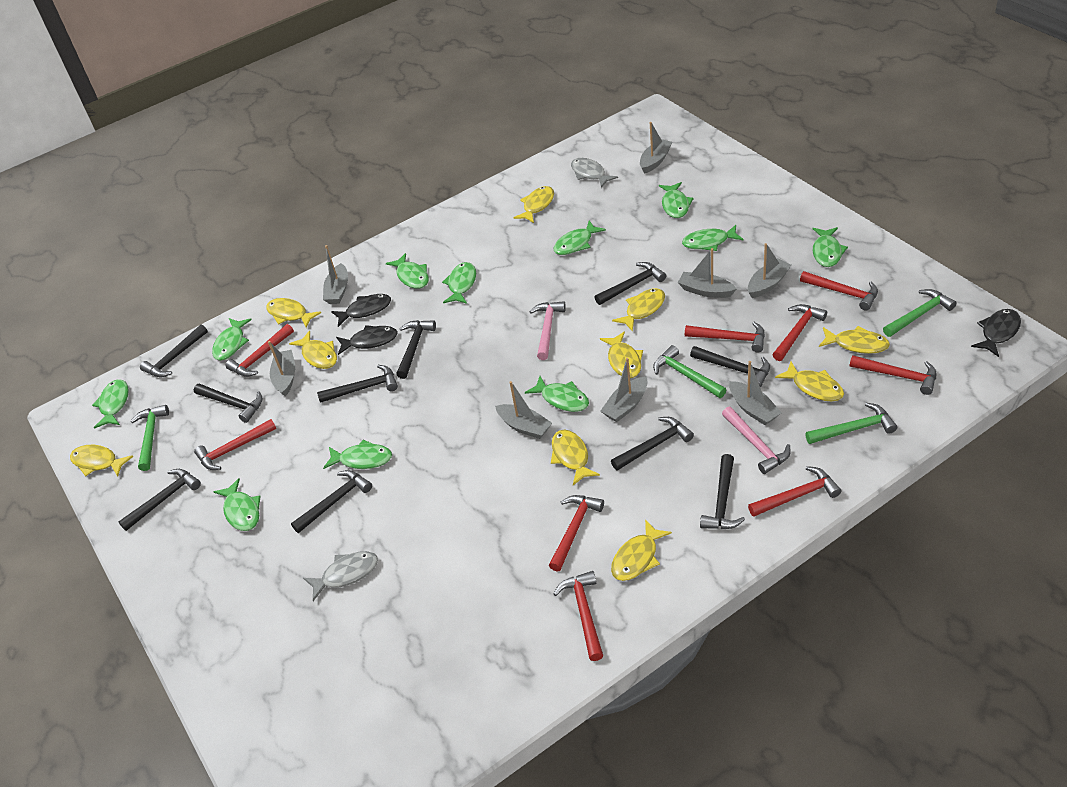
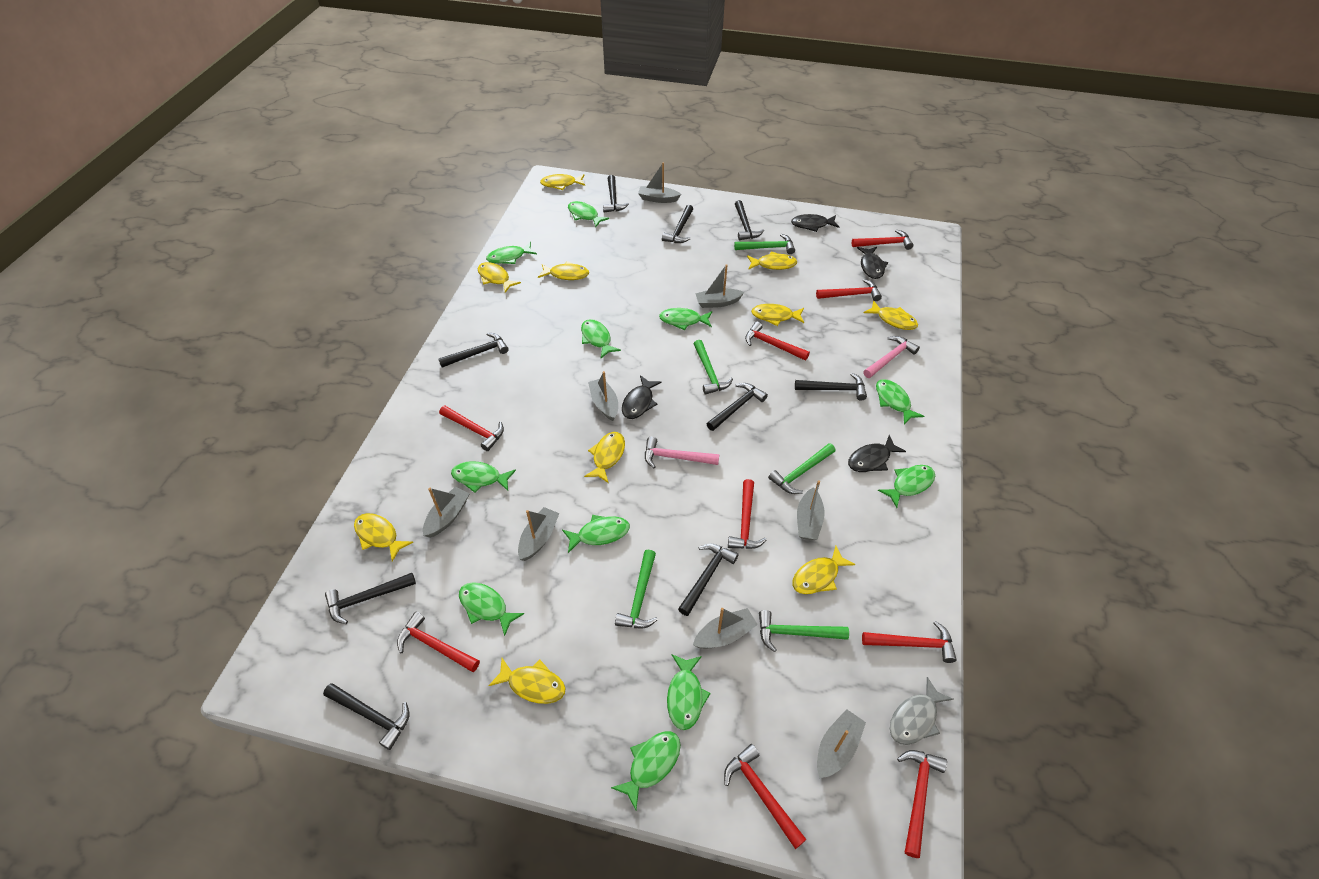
black fish: [331,294,391,327] [336,325,398,355] [971,309,1021,357] = 3 -> [622,375,661,419] [791,214,839,232] [848,435,906,472] [857,247,888,279] = 4
black hammer: [118,469,201,531] [140,325,208,377] [194,383,263,423] [291,470,372,533] [317,365,398,403] [396,320,436,379] [594,262,666,305] [611,417,694,471] [690,346,770,388] [700,454,745,529] = 10 -> [323,683,409,750] [325,573,416,624] [438,333,509,368] [603,175,629,213] [662,205,693,243] [678,543,738,616] [707,383,768,431] [735,200,764,240] [795,373,867,400] = 9
green hammer: [131,405,169,471] [653,345,726,398] [805,403,897,444] [883,289,957,337] = 4 -> [615,550,658,628] [694,340,733,395] [734,234,795,254] [759,610,849,652] [768,443,835,494] = 5
grey fish: [303,551,378,601] [571,158,618,188] = 2 -> [890,677,953,745] = 1

